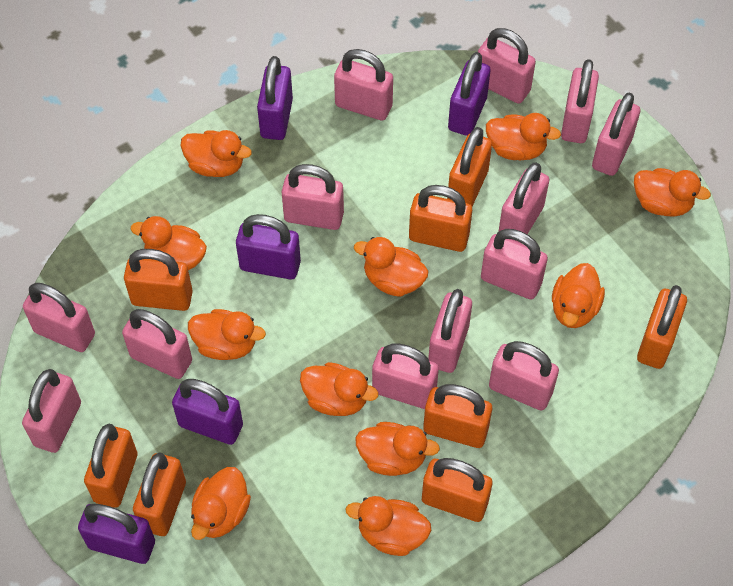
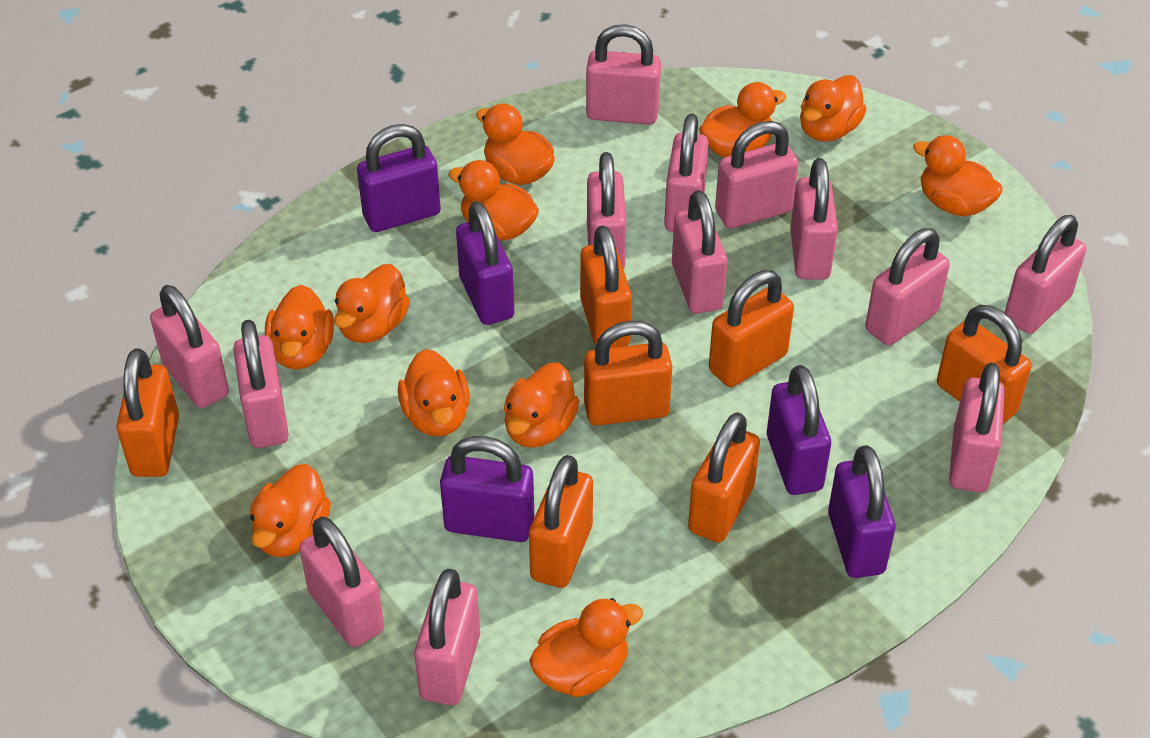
orange padlock: [84,424,138,508] [124,249,193,311] [133,452,186,536] [409,185,472,252] [422,458,493,522] [423,384,492,448] [447,127,492,206] [637,285,687,369] = 8 -> [116,348,179,477] [529,455,593,588] [580,225,632,348] [584,321,672,426] [688,412,760,543] [709,270,794,387] [937,305,1032,424] = 7

